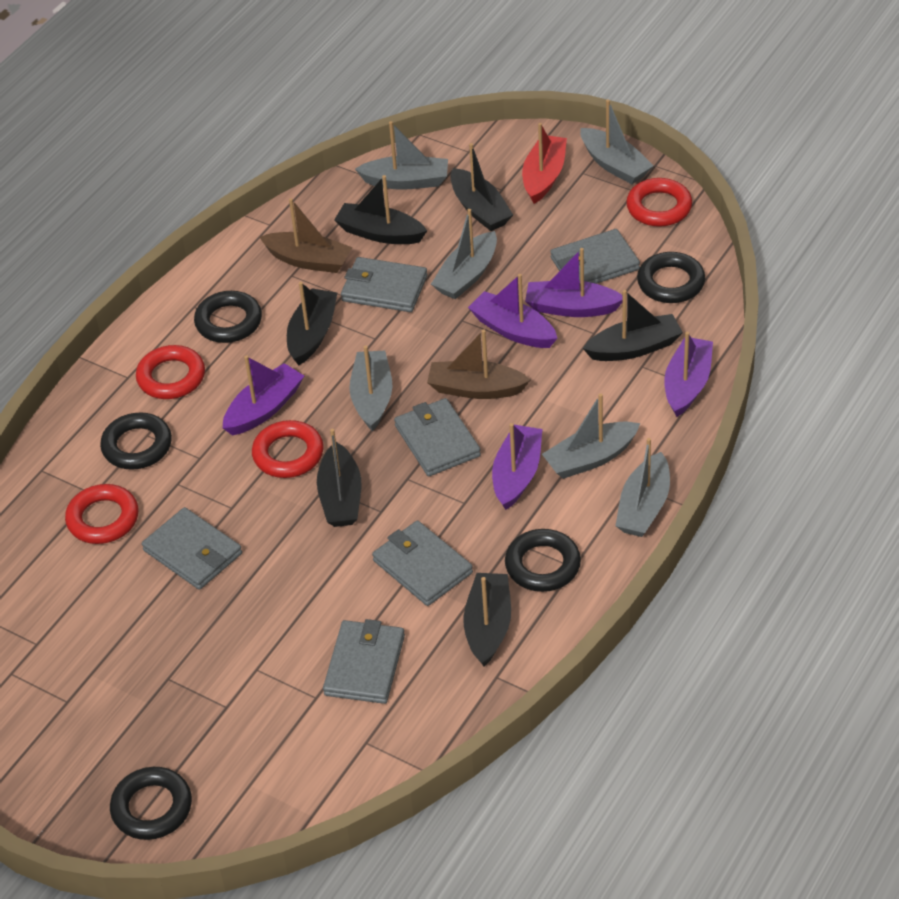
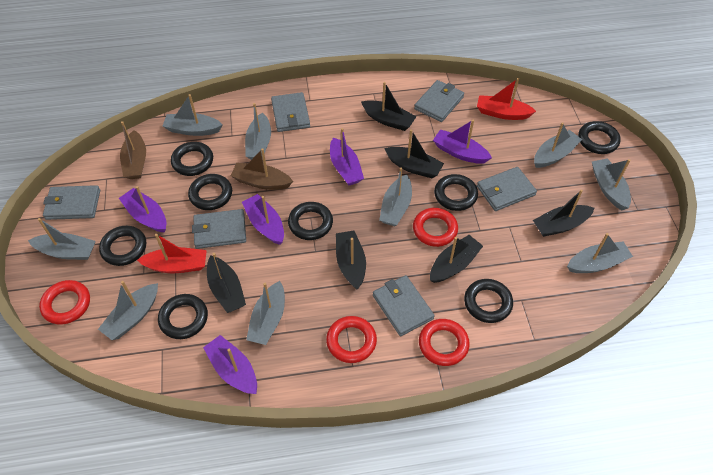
black ring: [100,412,172,470] [110,767,192,840] [194,291,262,343] [505,529,581,592] [637,252,705,303] = 5 -> [99,226,146,266] [158,294,208,339] [171,142,213,176] [188,174,232,210] [288,202,333,240] [434,174,478,211] [464,279,513,323] [578,121,621,154] = 8
grey boat: [349,346,393,431] [355,121,448,190] [431,209,497,300] [542,393,640,479] [580,99,654,184] [615,438,670,537] = 6 -> [28,218,96,260] [98,281,158,340] [163,94,223,136] [245,103,271,160] [246,281,285,345] [379,167,412,226] [534,122,582,168] [567,233,633,273] [592,158,631,210] = 9
red boat: [522,123,567,204] = 1 -> [137,234,207,273] [477,78,536,120] = 2

